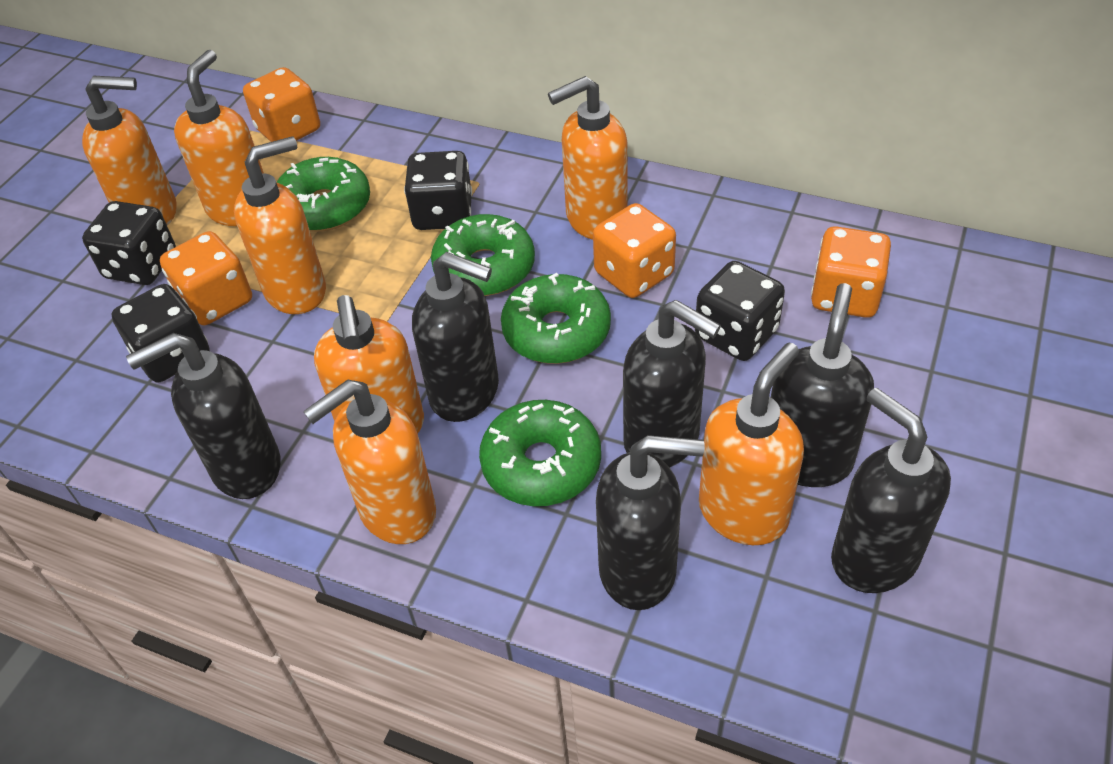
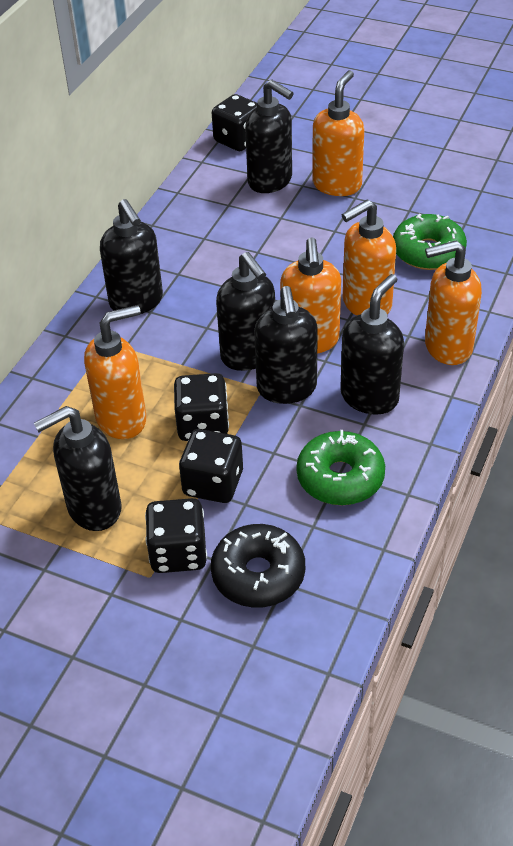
black donut: none = 0 -> [211,524,305,607] = 1
green donut: [277,157,370,232] [431,214,535,296] [479,400,601,506] [501,273,611,364] = 4 -> [296,430,385,505] [393,214,467,270] = 2
orange dice: [160,231,252,325] [243,67,320,142] [593,203,676,298] [811,226,891,318] = 4 -> none = 0
orange soap dispenser: [82,76,177,226] [174,50,264,226] [234,136,326,314] [303,379,436,544] [314,295,424,433] [548,76,628,240] [699,342,804,545] = 7 -> [84,305,146,439] [280,237,341,354] [312,70,364,196] [342,199,396,315] [425,240,482,365] = 5

